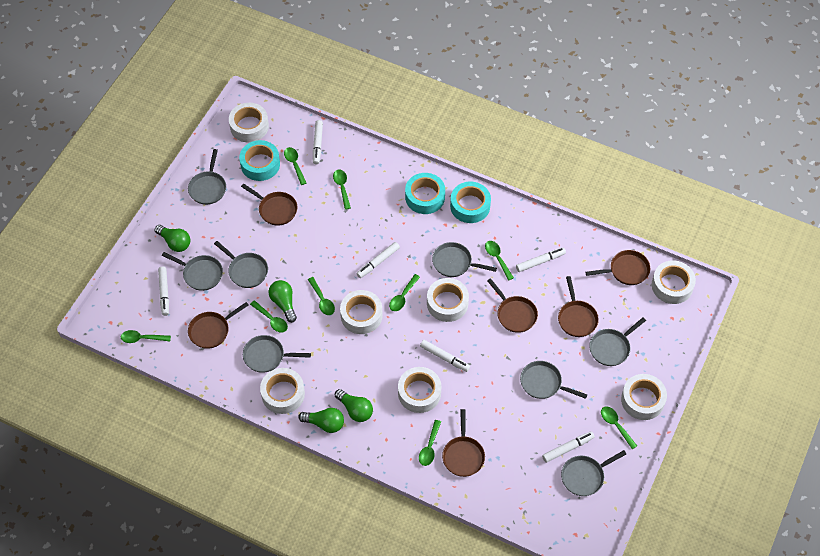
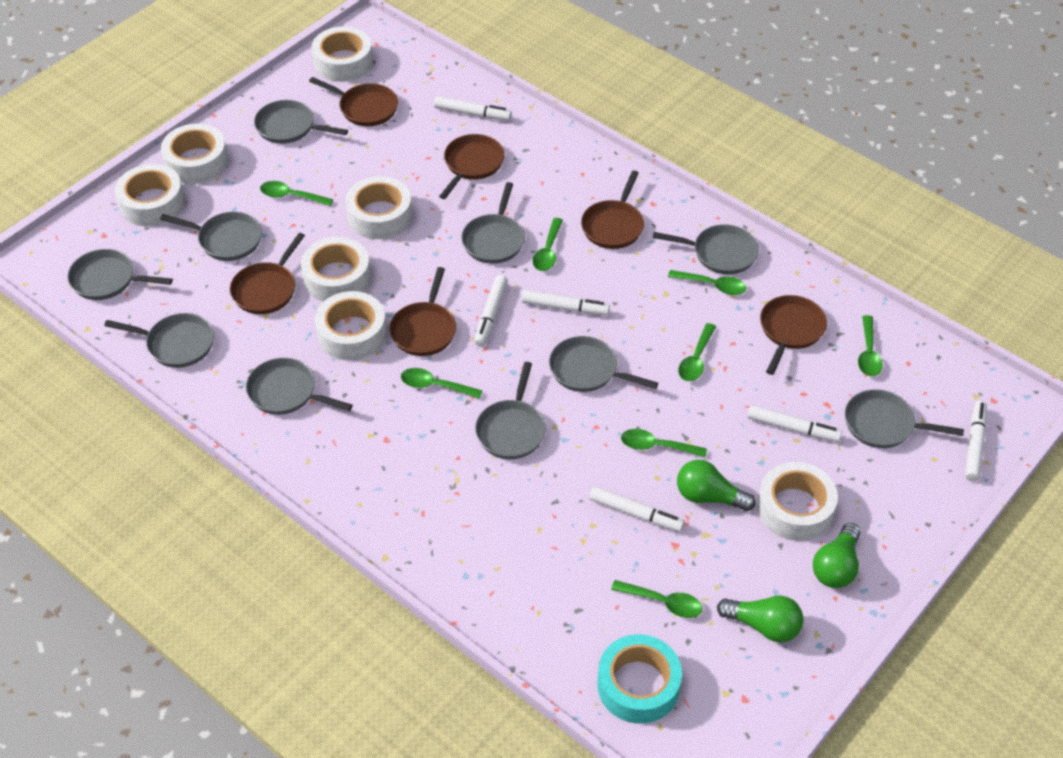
green light bulb: [155,225,190,252] [268,280,297,323] [298,408,344,433] [335,389,373,422] = 4 -> [677,460,756,511] [717,596,804,643] [813,523,860,588] = 3
green spoon: [121,330,171,343] [250,300,288,333] [284,147,306,185] [308,277,335,315] [333,170,351,210] [389,274,420,311] [419,420,441,466] [485,241,514,281] [601,407,637,449] = 9 -> [260,181,333,206] [401,368,483,399] [533,218,563,271] [611,580,702,618] [621,429,707,457] [668,270,746,295] [678,323,716,381] [858,315,883,376] = 8
grey pan: [162,252,223,291] [188,149,226,205] [214,241,268,288] [243,335,311,373] [432,242,497,277] [520,361,587,399] [561,450,626,496] [589,318,646,366] = 8 -> [68,249,173,300] [104,313,214,368] [160,212,262,261] [246,358,353,415] [254,100,348,144] [461,182,525,264] [475,362,546,459] [549,336,658,392] [653,224,759,274] [845,390,964,448] = 10
turquoise tape: [239,140,280,181] [405,173,445,214] [450,182,491,223] = 3 -> [598,634,682,724] = 1

